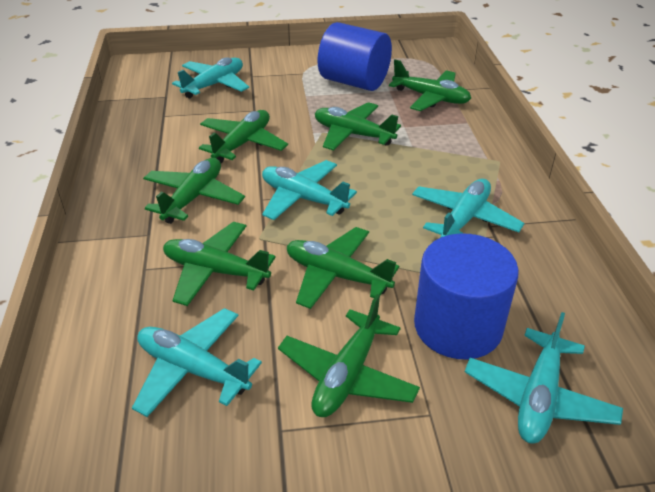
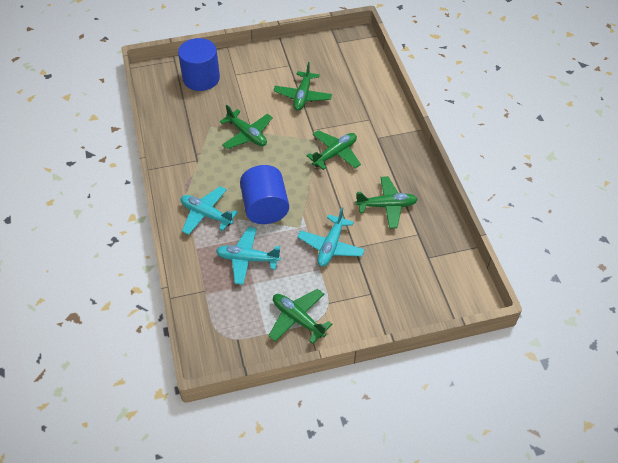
green plane: [143,158,245,224] [163,222,276,306] [199,110,288,163] [278,294,420,417] [287,227,399,309] [315,102,401,151] [389,59,471,111] = 7 -> [220,105,273,149] [269,289,332,344] [273,62,332,111] [306,130,361,170] [355,176,418,229] = 5
turquoise plane: [132,308,262,417] [172,57,249,98] [262,160,357,220] [412,179,524,238] [465,312,623,443] = 5 -> [181,186,238,235] [216,227,281,285] [297,207,365,267] = 3

